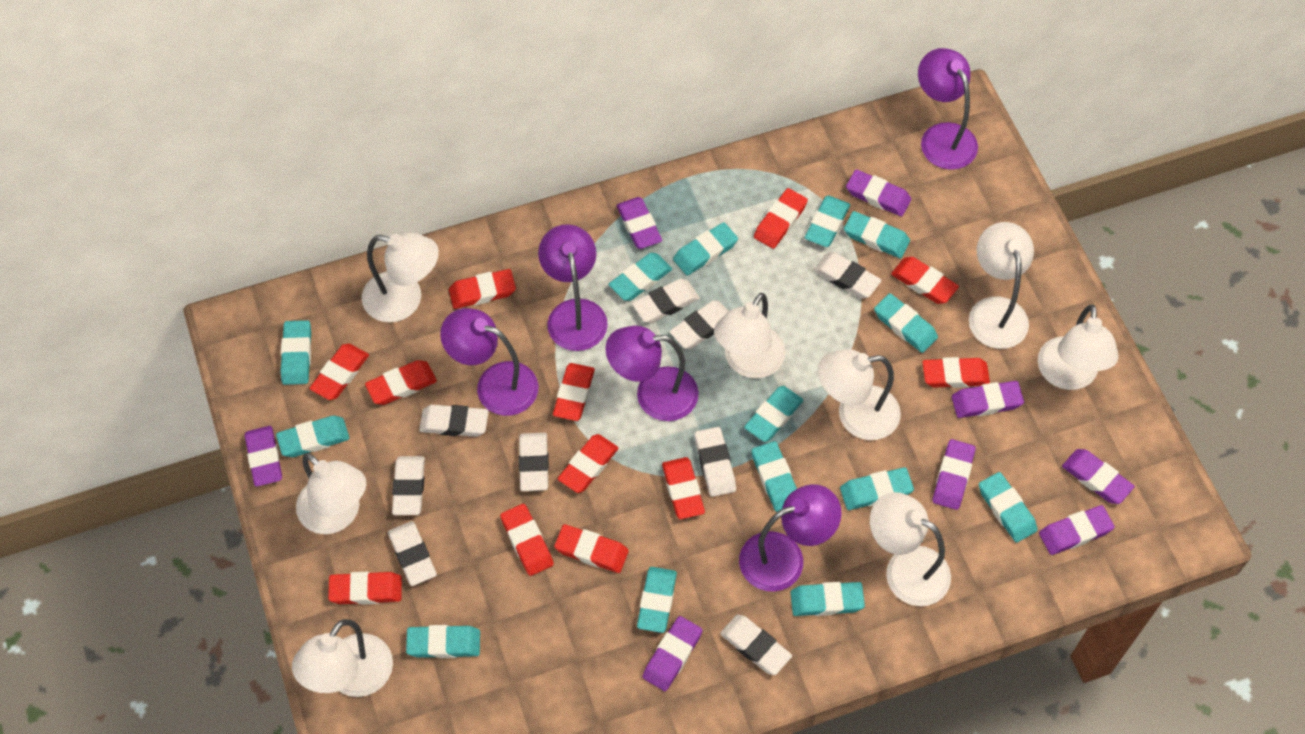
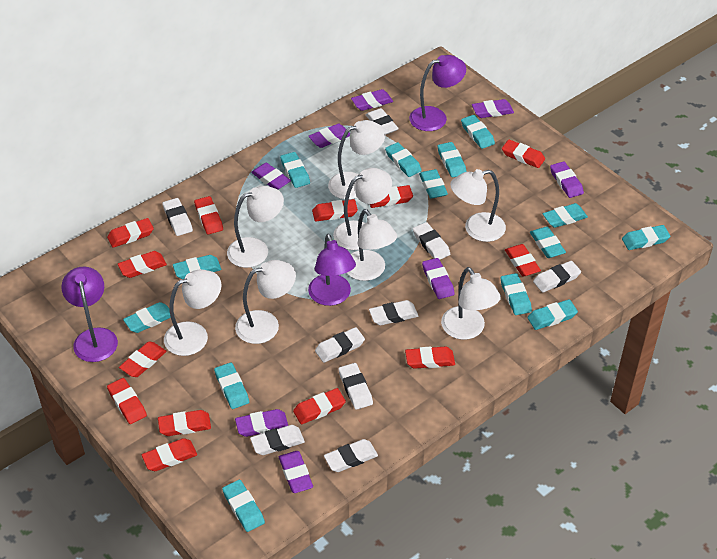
purple lamp: [440,308,538,416] [538,224,608,351] [605,326,699,421] [739,484,842,591] [918,48,978,170] = 5 -> [61,267,118,362] [308,234,356,306] [409,55,466,131] = 3
red eraser: [309,344,369,400] [328,572,402,605] [365,360,437,405] [449,269,516,309] [500,504,554,576] [553,363,595,421] [554,524,629,573] [557,434,619,493] [662,457,705,519] [754,188,808,249] [891,257,959,304] [922,357,990,388] = 12 -> [107,218,154,248] [107,378,147,424] [118,251,167,278] [119,341,167,377] [142,438,197,471] [158,410,211,436] [194,196,223,234] [293,388,346,424] [312,199,358,222] [370,185,413,208] [405,346,455,369] [502,140,545,168] [505,244,541,276] = 13

